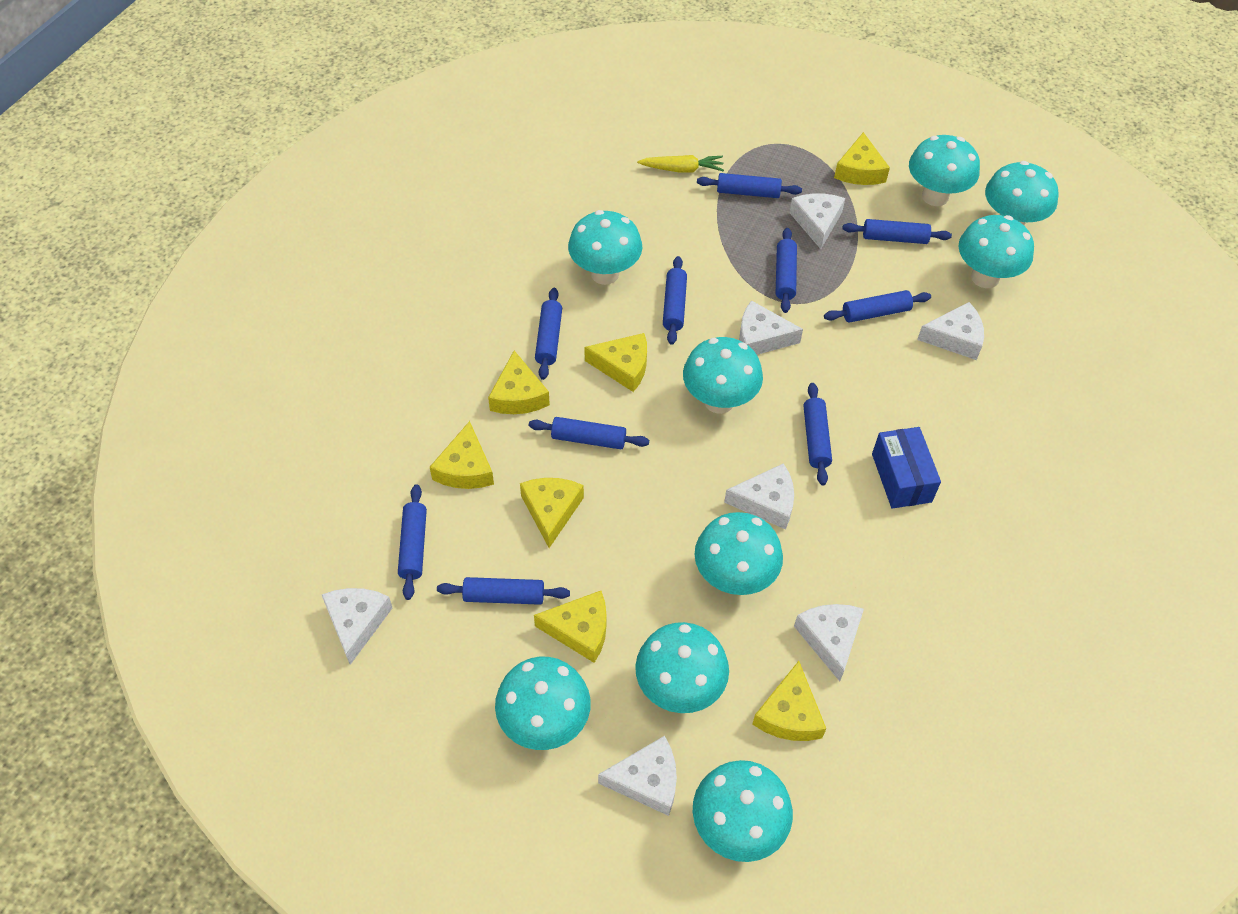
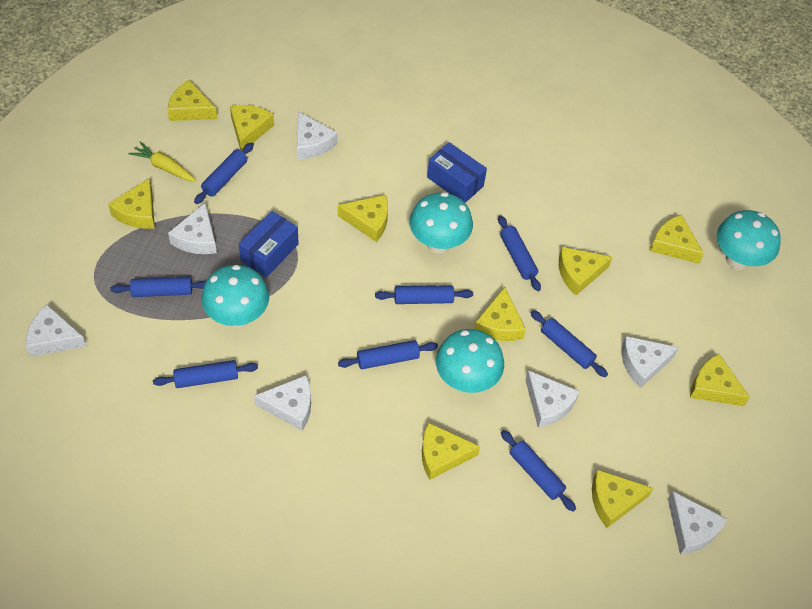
blue box: [872,427,941,509] = 1 -> [239,211,299,277] [427,142,487,203] = 2
blue rolling pin: [398,484,427,600] [437,577,570,605] [529,417,649,449] [535,288,562,380] [663,256,687,345] [697,173,802,198] [776,228,797,313] [803,383,832,485] [824,290,931,323] [842,219,952,244] = 10 -> [110,277,206,297] [153,360,258,388] [194,143,254,204] [338,340,438,369] [375,285,473,304] [498,216,541,291] [501,430,576,512] [531,310,608,377] = 8
turquoise mushroom: [495,657,591,750] [568,210,642,285] [635,622,729,713] [683,337,763,414] [693,760,793,862] [695,512,783,595] [909,135,980,206] [958,215,1034,288] [985,161,1059,226] = 9 -> [202,265,269,328] [410,192,473,254] [436,329,504,393] [717,210,781,270] = 4
yellow cheese: [430,421,494,489] [488,351,550,414] [520,478,584,548] [534,591,607,663] [584,333,647,392] [752,661,826,741] [834,132,890,185] = 7 -> [108,178,155,229] [167,80,217,121] [230,105,274,151] [338,195,388,242] [422,422,480,480] [474,287,526,341] [559,247,612,295] [592,469,653,528] [650,215,704,264] [690,354,750,406] = 10

